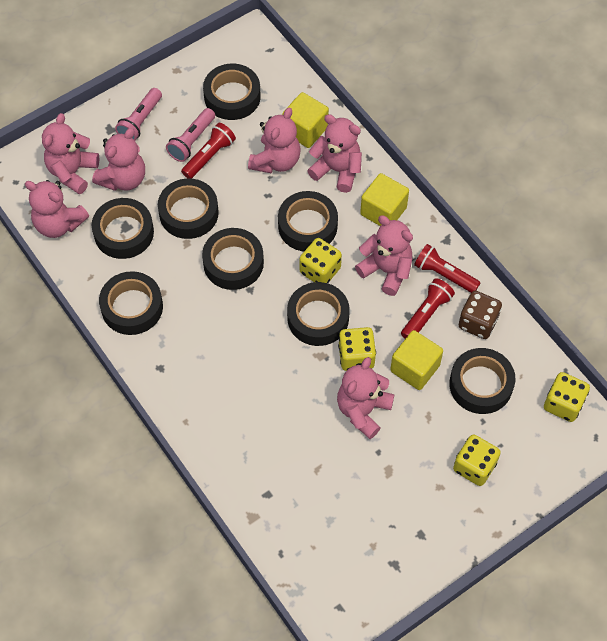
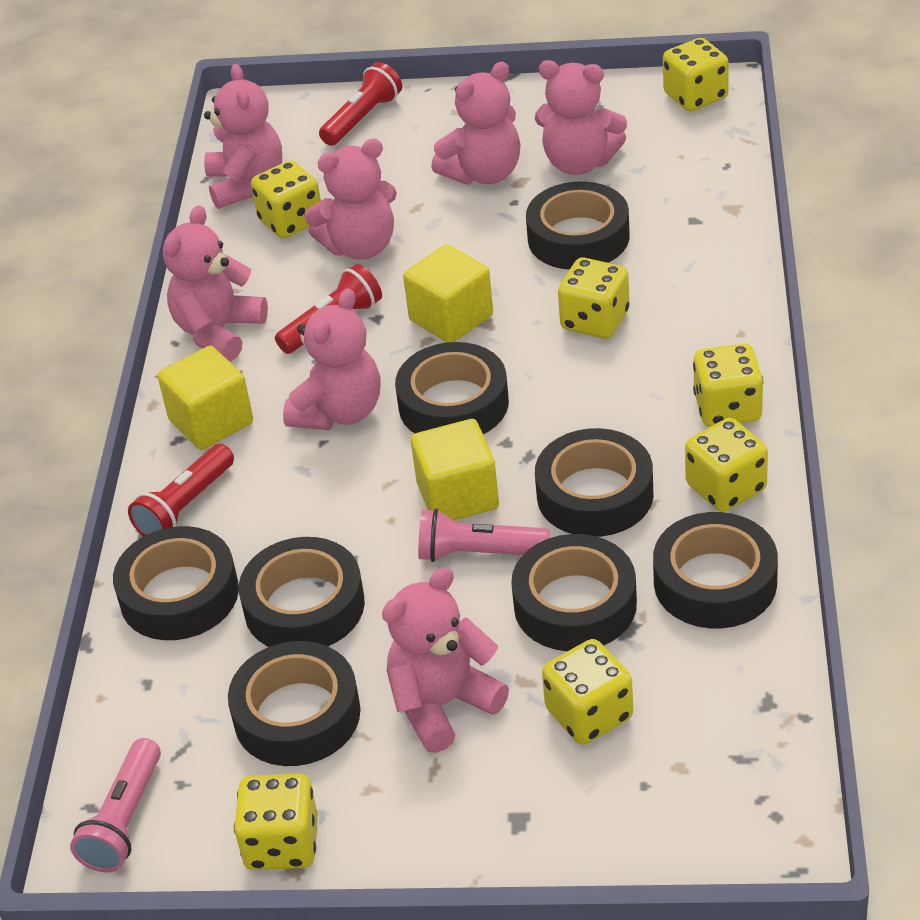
brown dice: [459,291,502,339] = 1 -> none = 0
yellow dice: [299,238,342,283] [338,327,376,371] [453,434,501,486] [544,372,590,422] = 4 -> [234,773,318,870] [251,160,321,239] [542,639,633,745] [558,258,630,339] [663,38,729,111] [685,418,768,512] [693,344,764,427] = 7

